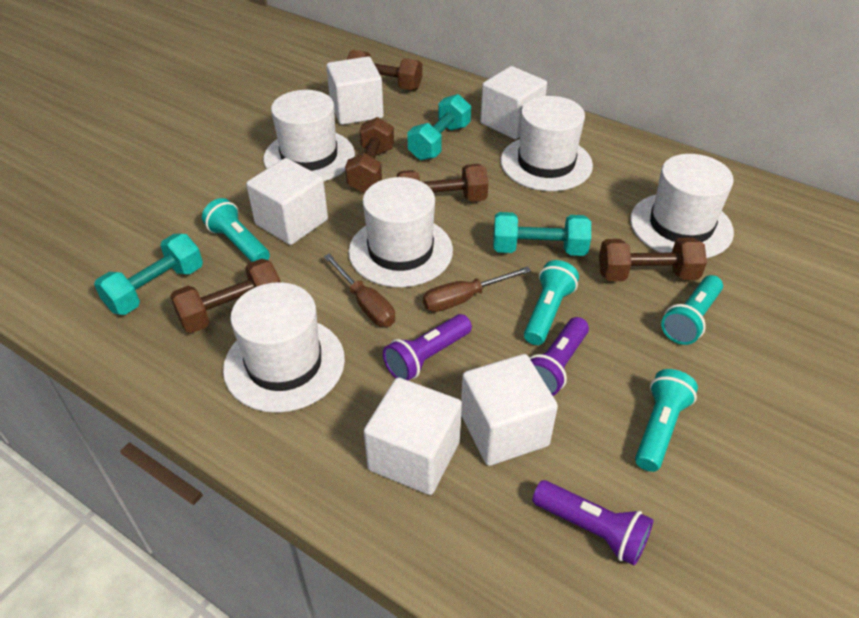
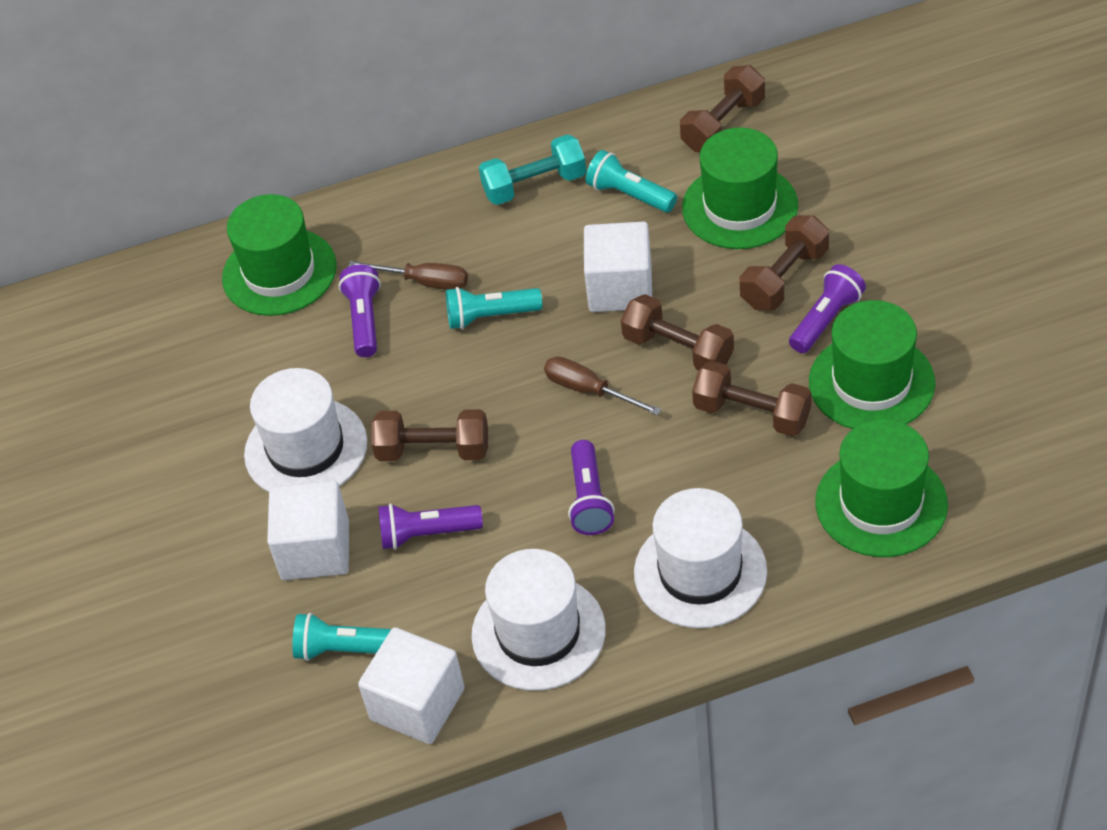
green hat: none = 0 -> [222,194,337,316] [682,128,798,249] [809,300,935,429] [815,419,948,557] = 4
purple flashlight: [383,314,472,380] [529,317,589,396] [533,480,653,566] = 3 -> [339,265,381,357] [378,503,483,550] [568,440,615,535] [789,264,866,353] = 4
turquoise dumbbell: [94,234,203,315] [407,94,471,160] [493,212,591,256] = 3 -> [479,134,586,205] = 1
turquoise flashlight: [202,198,270,262] [524,260,579,345] [635,369,698,472] [661,275,723,345] = 4 -> [292,613,391,661] [446,287,542,329] [586,150,677,212] = 3
white cube: [246,158,328,245] [326,56,384,125] [364,378,462,495] [461,354,558,466] [480,66,547,139] = 5 -> [267,481,349,580] [358,627,465,744] [584,221,652,312] = 3
white hat: [223,282,345,413] [263,90,355,181] [348,177,453,287] [500,96,593,191] [630,154,734,258] = 5 -> [244,368,367,492] [471,549,606,691] [634,488,767,628] = 3

